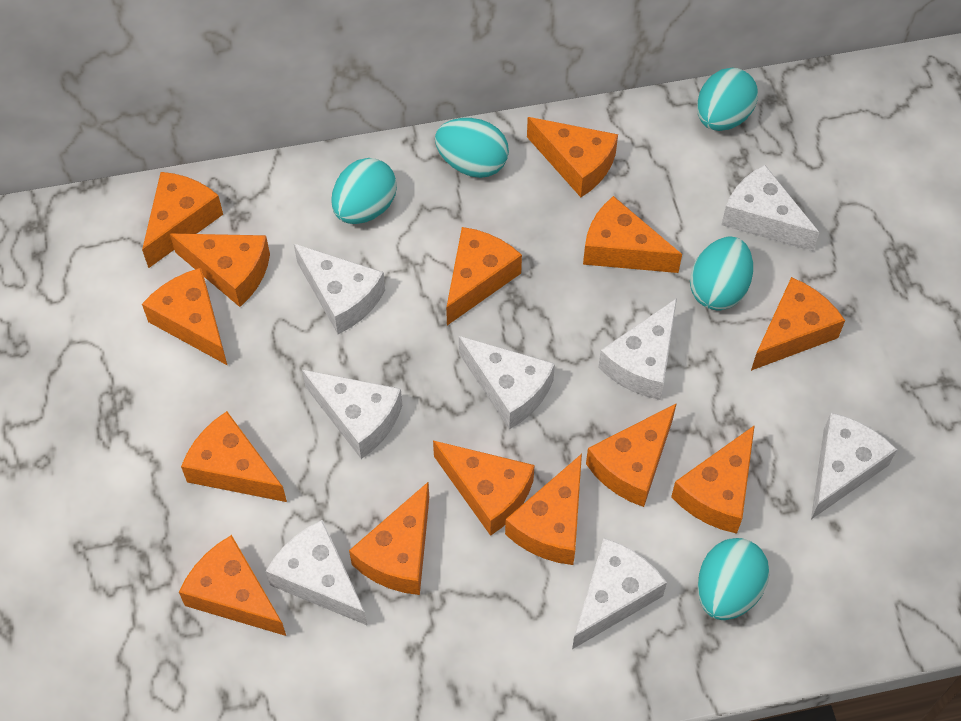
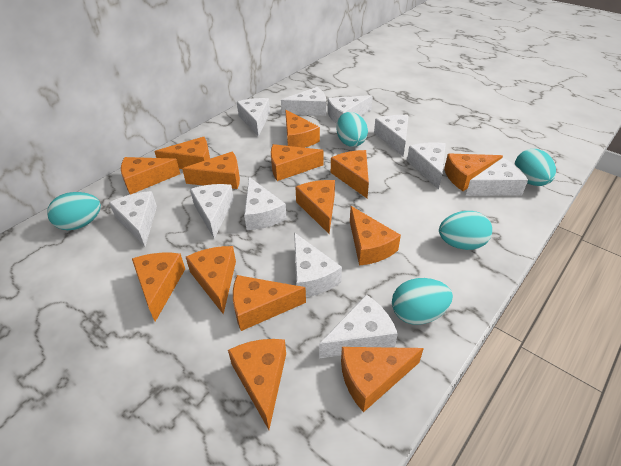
white cheese: [266,520,367,625] [294,244,385,334] [302,370,402,459] [459,336,555,429] [572,538,667,649] [598,298,677,400] [721,165,820,251] [811,413,897,519] = 8 -> [109,191,157,247] [190,184,234,238] [237,98,270,137] [244,177,287,230] [281,87,326,116] [294,233,342,297] [319,294,398,358] [328,95,373,124] [374,115,409,156] [407,142,446,190] [466,158,528,196] = 11

